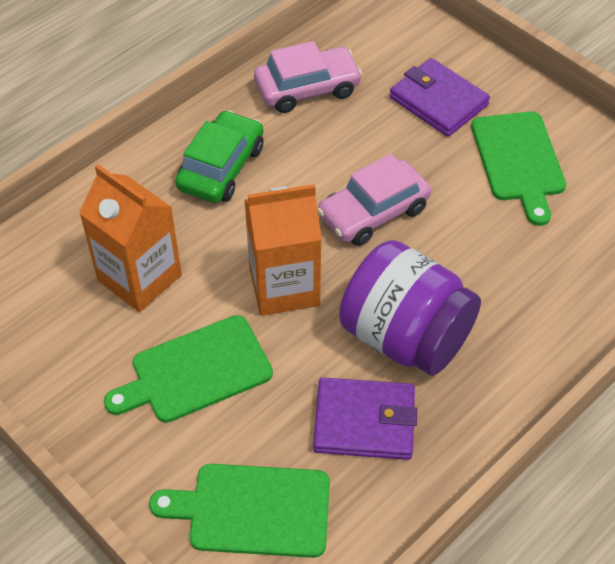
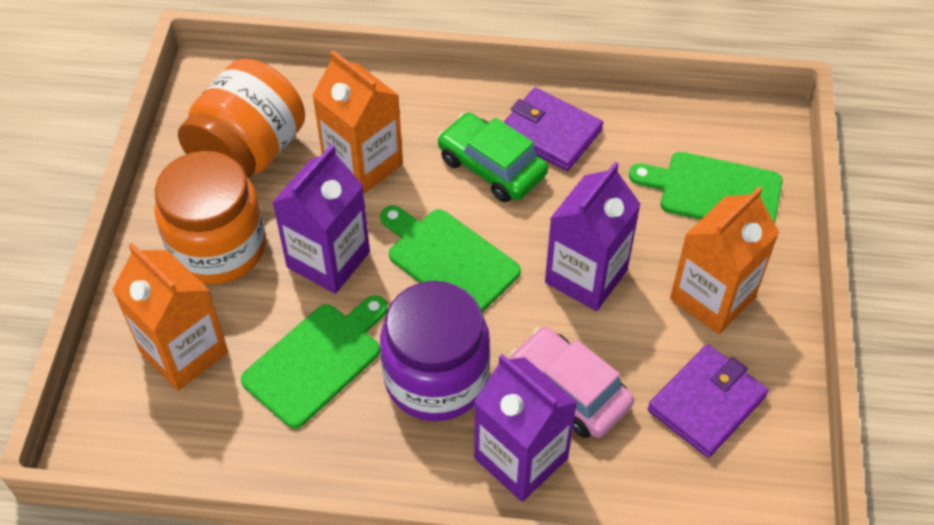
orange carton: [79,164,182,312] [245,184,322,316] = 2 -> [112,243,228,391] [312,50,403,194] [670,187,779,334] = 3
orange jar: none = 0 -> [154,151,266,284] [178,59,305,179] = 2
pink car: [254,41,362,113] [317,154,431,246] = 2 -> [509,327,634,438] = 1
purple carton: none = 0 -> [272,144,370,294] [474,354,578,502] [545,162,641,311] = 3

